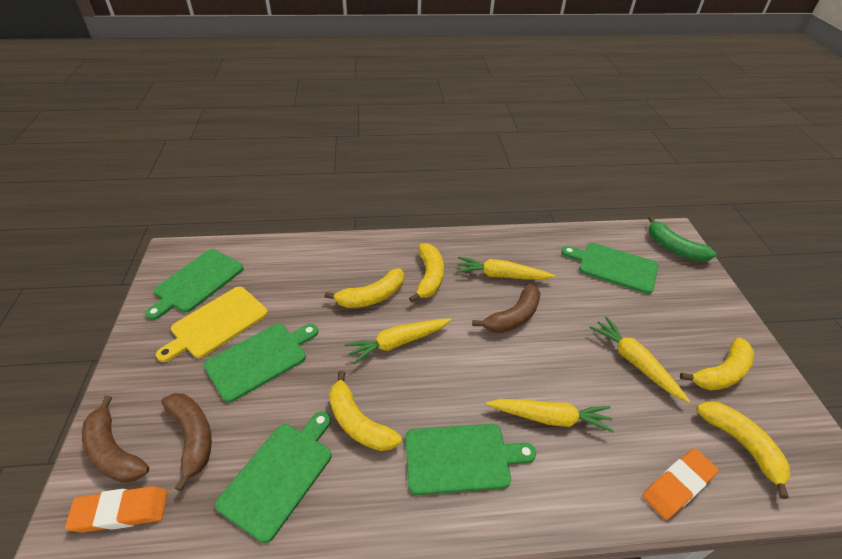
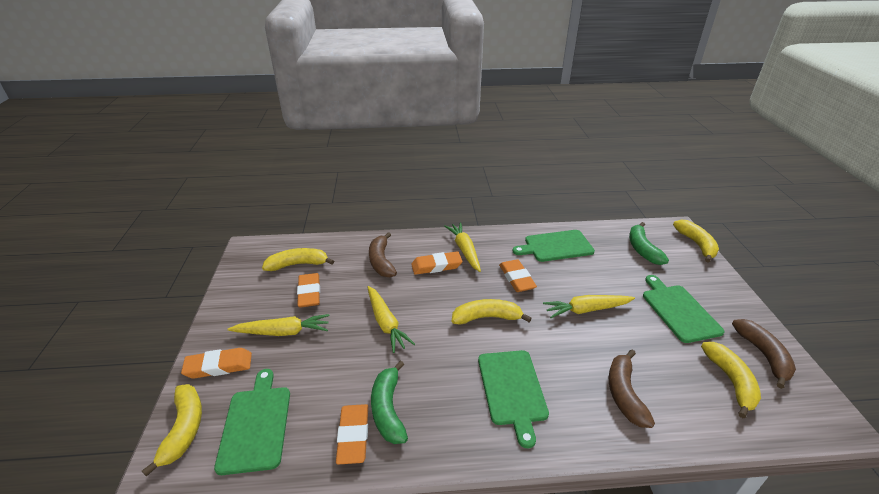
green banana: [648,216,717,262] = 1 -> [371,361,408,444] [629,222,669,265] = 2
green cutting board: [145,249,244,320] [204,324,318,403] [215,411,332,543] [405,424,536,495] [561,243,658,294] = 5 -> [214,369,290,475] [478,350,549,448] [513,230,595,262] [643,275,725,343] = 4
orange eraser: [65,486,167,533] [642,448,719,520] = 2 -> [181,348,252,379] [297,273,320,308] [336,404,368,465] [411,251,463,275] [499,259,537,292] = 5
yellow cutting board: [156,286,268,362] = 1 -> none = 0

